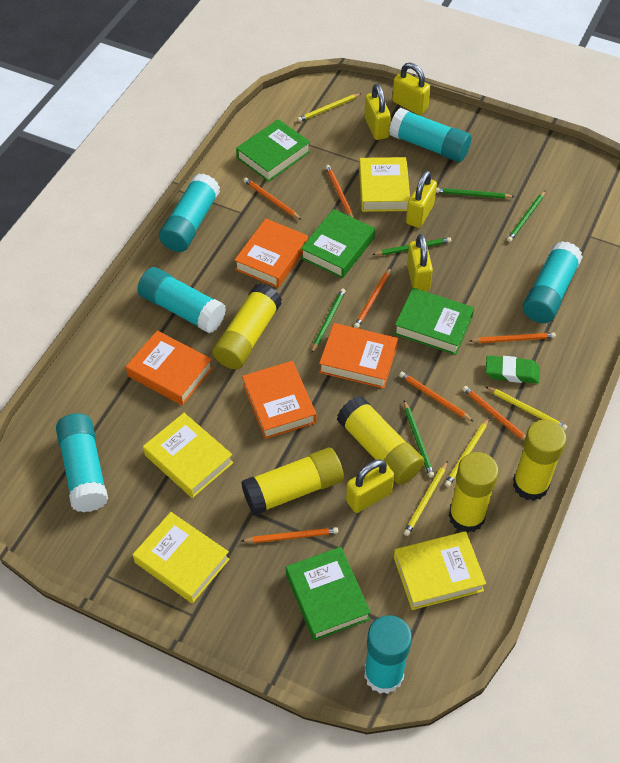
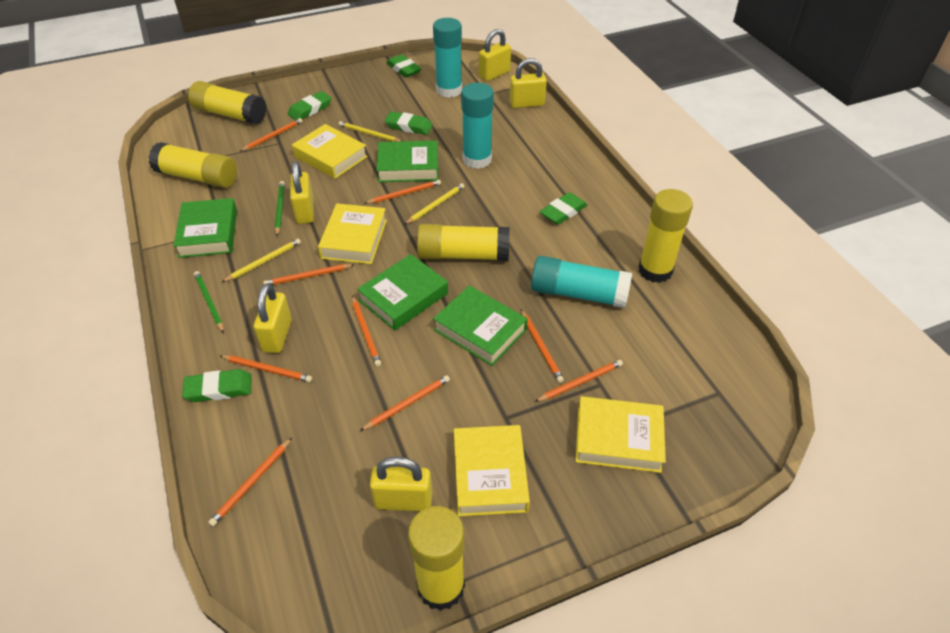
green eraser: [486,355,540,384] = 1 -> [182,369,252,402] [288,91,331,120] [385,111,433,135] [386,54,421,78] [540,192,587,225] = 5
green pencil: [311,289,346,354] [372,237,451,255] [404,400,434,478] [436,188,514,199] [507,190,546,242] = 5 -> [194,271,224,333] [275,181,285,236] = 2
orange book: [126,330,213,405] [234,218,308,288] [242,361,317,439] [319,323,398,389] = 4 -> none = 0
orange pencil: [241,527,338,543] [244,178,302,220] [326,165,353,218] [354,268,391,328] [399,372,474,422] [462,386,526,441] [470,333,556,343] = 7 -> [208,438,292,526] [220,355,312,382] [240,118,303,151] [264,264,355,285] [352,296,381,367] [360,375,450,431] [364,180,441,204] [521,310,564,383] [535,360,623,402] = 9
turquoise glue stick: [56,413,108,512] [138,267,226,333] [159,173,220,252] [364,615,412,694] [389,108,472,162] [523,241,582,323] = 6 -> [433,18,462,98] [461,83,494,169] [531,256,632,308] = 3
yellow pencil: [297,93,362,122] [404,461,448,536] [445,418,489,487] [485,386,567,431] = 4 -> [222,239,301,282] [339,121,401,142] [404,183,464,225] = 3

